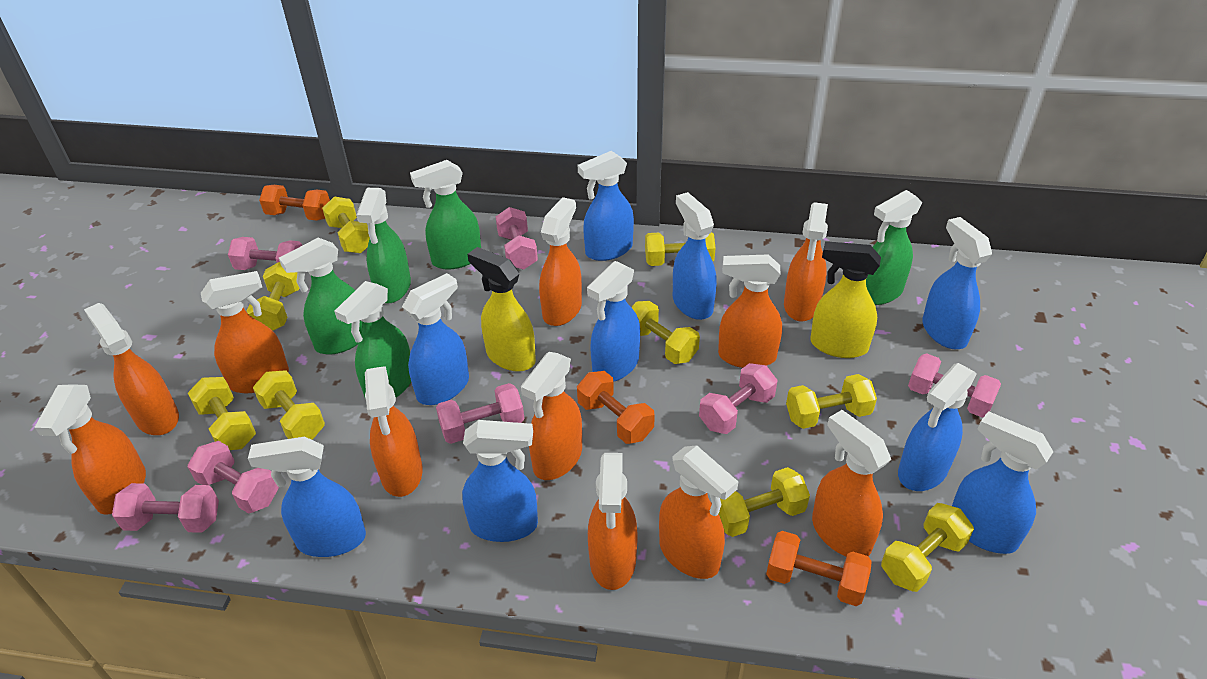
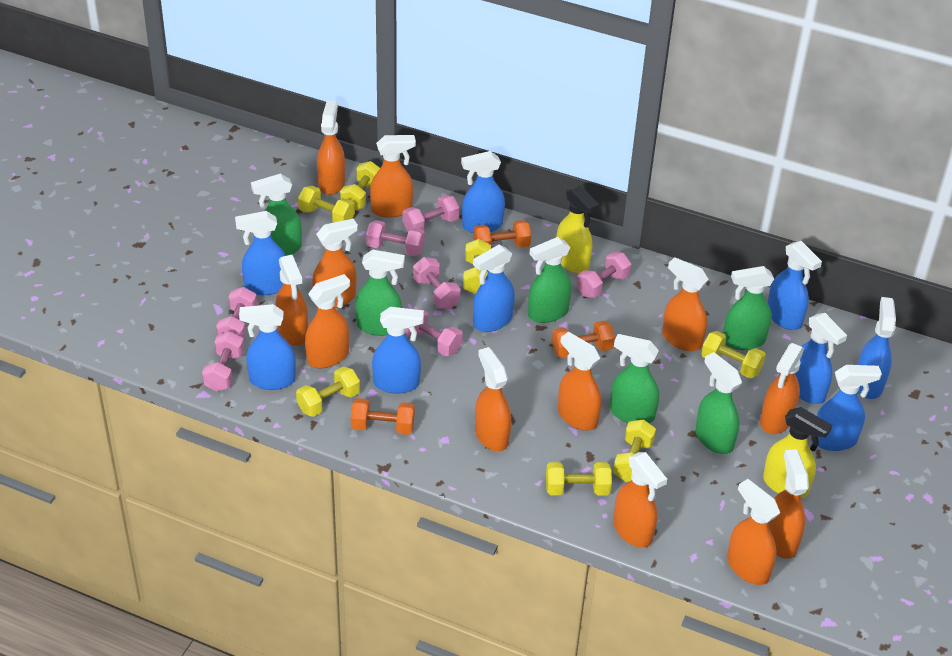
green spray bottle: [279,238,362,355] [334,281,411,398] [356,188,411,303] [410,160,481,270] [866,190,922,305] = 5 -> [251,174,302,256] [355,250,405,336] [528,237,572,323] [610,334,659,423] [695,352,742,454] [723,266,774,350] = 6
orange spray bottle: [35,384,146,515] [84,303,179,435] [201,271,289,393] [365,366,423,497] [521,352,582,480] [539,197,582,326] [588,453,638,590] [659,445,738,579] [718,254,782,368] [784,202,828,322] [812,410,891,556] = 11 -> [275,255,308,346] [305,274,350,368] [312,219,358,308] [317,100,345,195] [370,135,416,218] [475,347,511,451] [558,332,601,430] [613,452,667,548] [662,257,709,351] [727,479,780,585] [760,343,804,434] [769,449,809,559] = 12
yellow dumbbell: [188,377,256,450] [247,262,299,331] [253,370,325,440] [322,196,370,253] [631,301,700,364] [645,232,715,266] [719,467,810,537] [786,374,877,429] [881,503,974,592] = 9 -> [296,366,360,417] [298,186,355,223] [340,161,380,210] [463,239,491,294] [546,462,612,495] [613,419,656,482] [701,331,766,378] = 7

